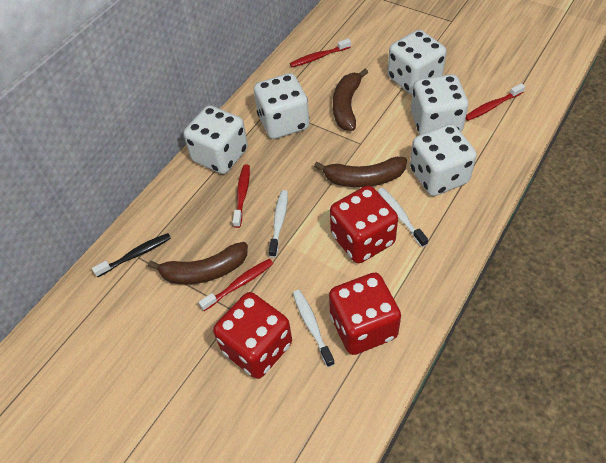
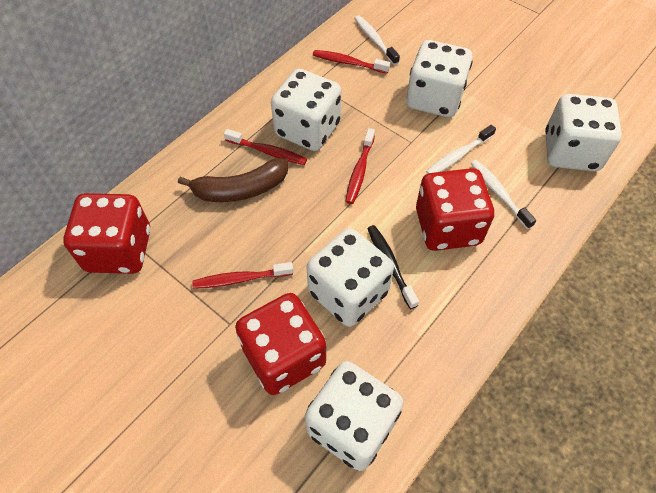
brown banana: [148,242,248,284] [314,157,407,187] [333,69,368,131] = 3 -> [178,158,288,202] = 1

